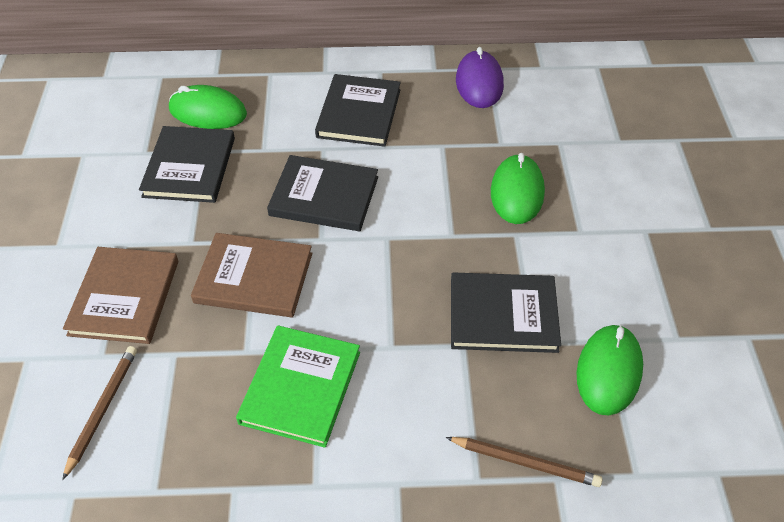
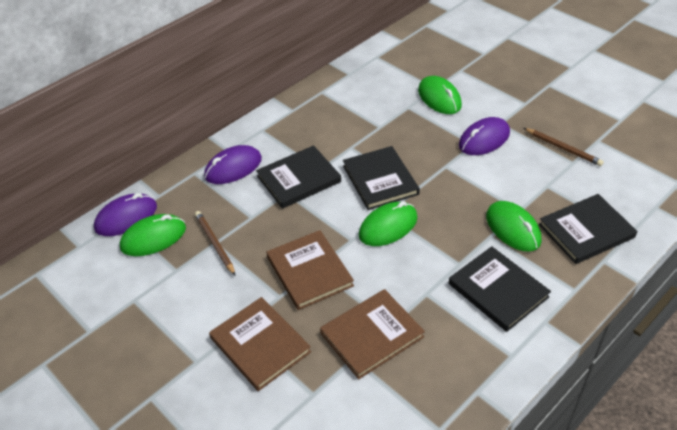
brown book: [63,247,178,344] [191,233,312,317] = 2 -> [209,297,311,391] [266,230,354,310] [320,289,425,379] = 3
green book: [236,325,360,448] = 1 -> none = 0
green mouse: [169,85,247,129] [491,153,545,224] [577,324,643,416] = 3 -> [120,214,186,256] [359,201,418,246] [418,76,462,114] [486,201,542,251] = 4
purple mouse: [456,47,504,108] = 1 -> [94,193,157,236] [204,145,262,184] [459,117,510,155] = 3

